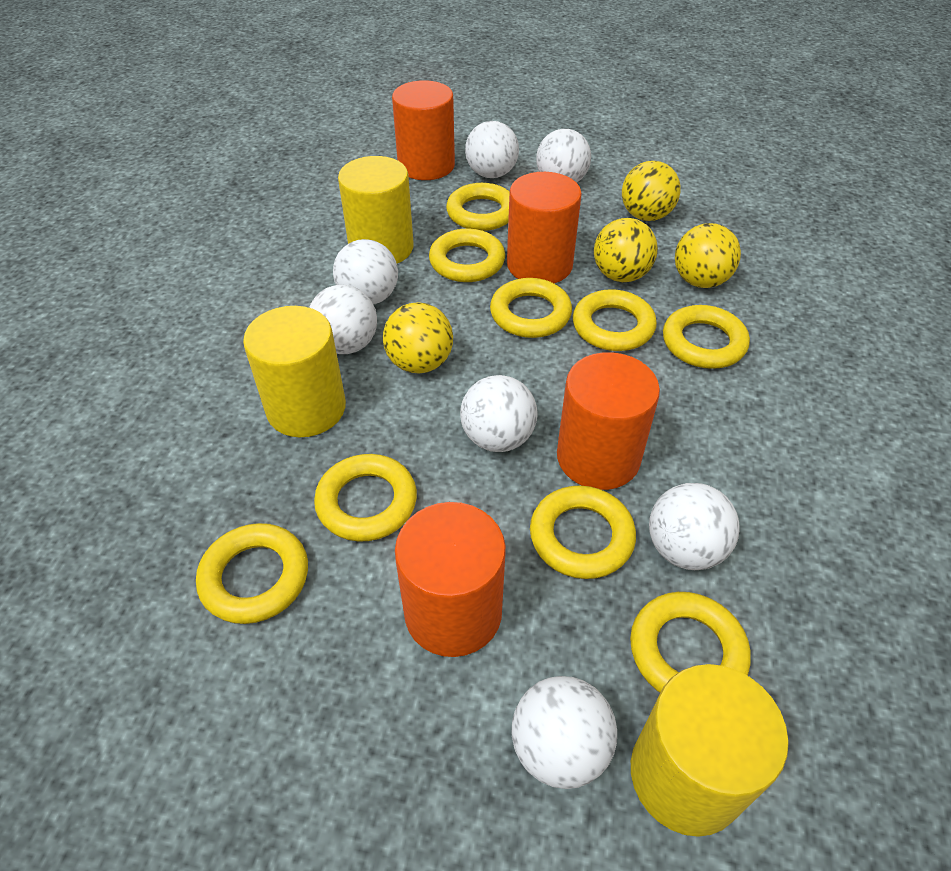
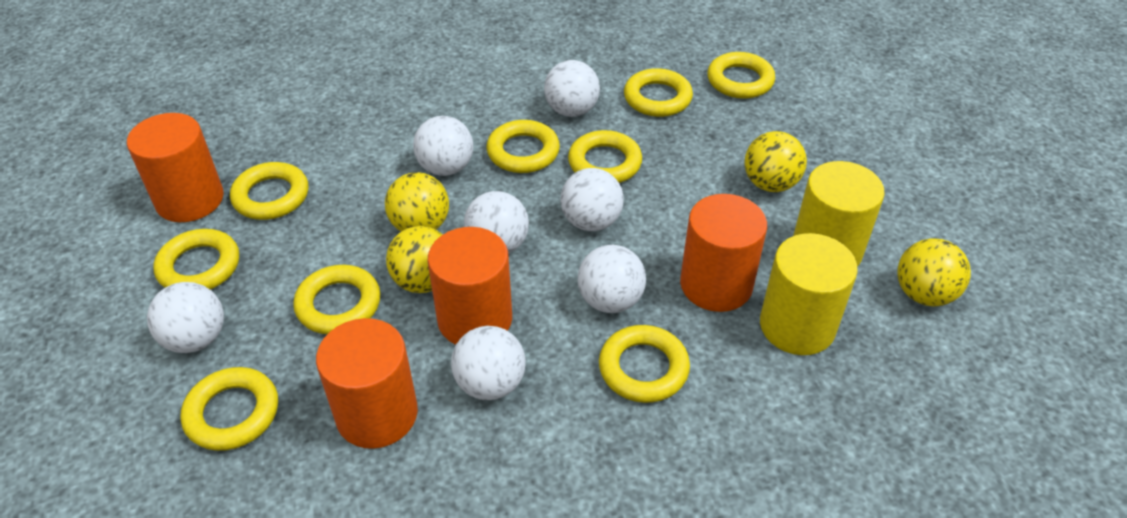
yellow cylinder: [243,306,346,437] [338,156,414,264] [631,664,789,837] = 3 -> [760,233,858,355] [793,161,885,267] = 2

